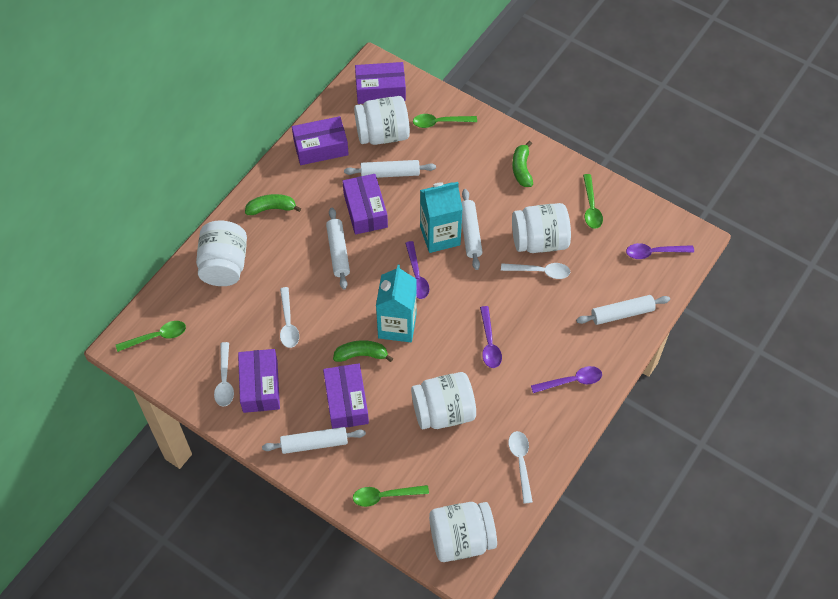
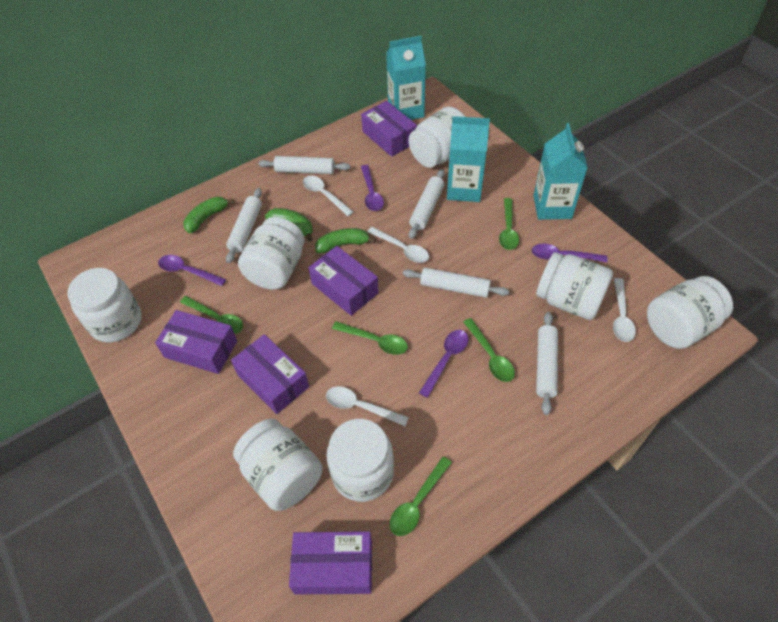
green spoon: [116,321,186,352] [353,485,429,507] [413,114,477,128] [583,174,603,229] = 4 -> [180,296,243,334] [332,321,408,355] [390,456,452,536] [463,318,515,382] [499,198,519,250] = 5
turquoise carton: [376,265,417,342] [420,182,463,253] = 2 -> [386,36,426,120] [447,116,490,202] [533,123,588,220] = 3
white jar: [196,221,247,286] [354,96,410,145] [411,372,476,429] [429,502,497,562] [512,203,571,253] = 5 -> [68,268,142,342] [233,419,323,511] [238,217,305,290] [326,419,394,502] [409,107,465,168] [536,252,613,320] [647,276,733,349] = 7

